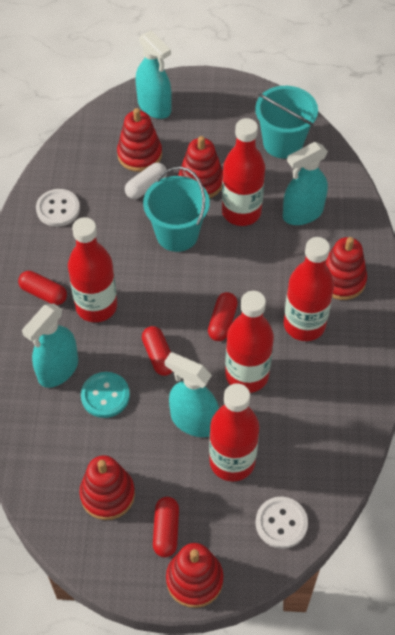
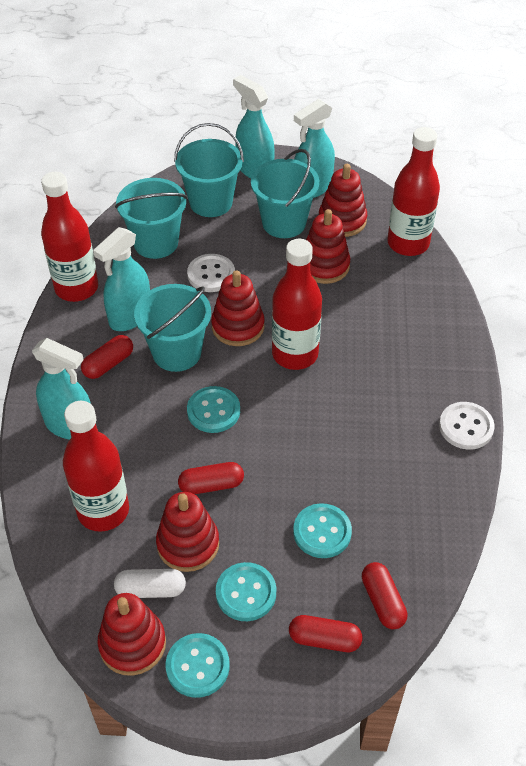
red bottle: [68,217,117,322] [209,383,260,482] [222,118,265,226] [225,291,274,393] [284,237,334,341] = 5 -> [41,172,98,302] [63,401,129,532] [272,239,322,370] [387,127,440,256] = 4
turquoise bucket: [143,167,210,252] [255,86,318,158] = 2 -> [115,178,188,259] [134,284,211,372] [174,123,244,217] [251,149,319,238] = 4
turquoise button: [81,372,130,418] = 1 -> [166,633,230,698] [187,386,240,433] [216,562,276,621] [293,503,352,558] = 4

